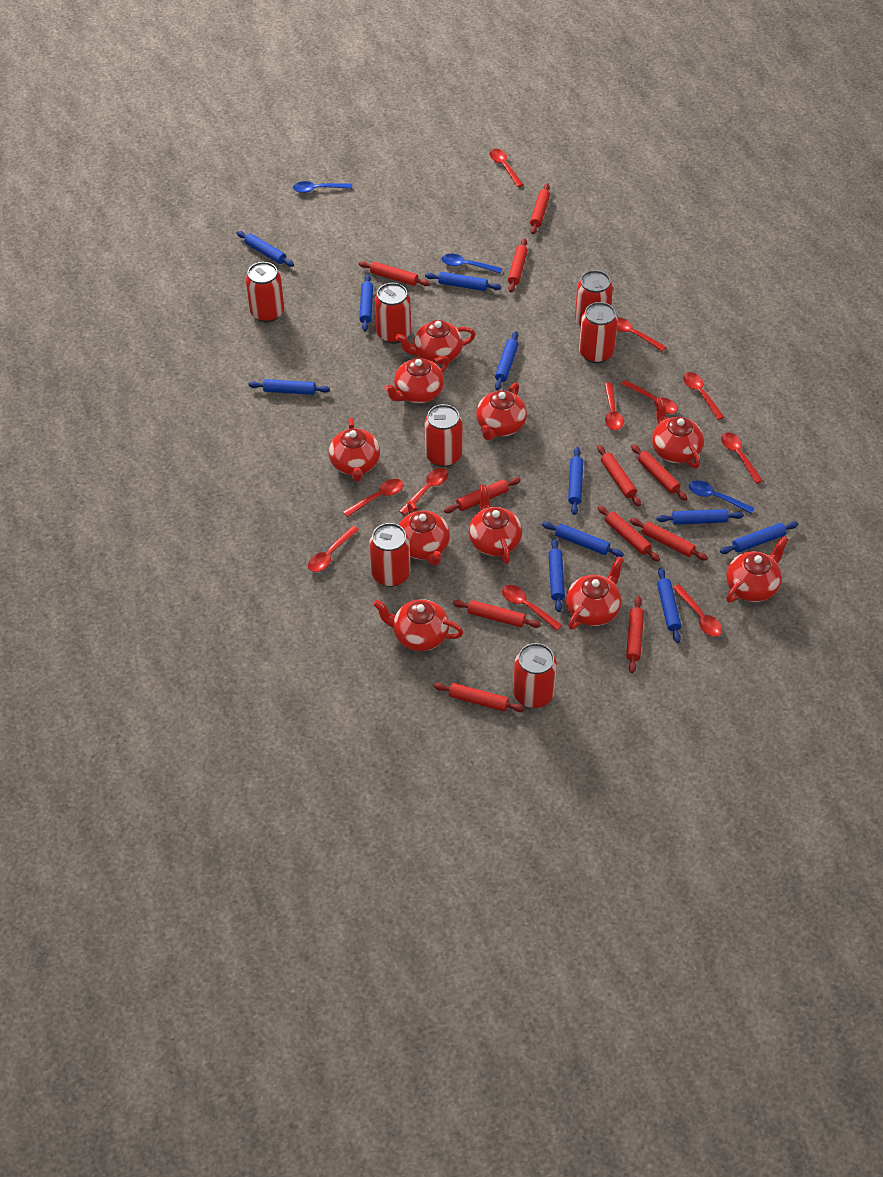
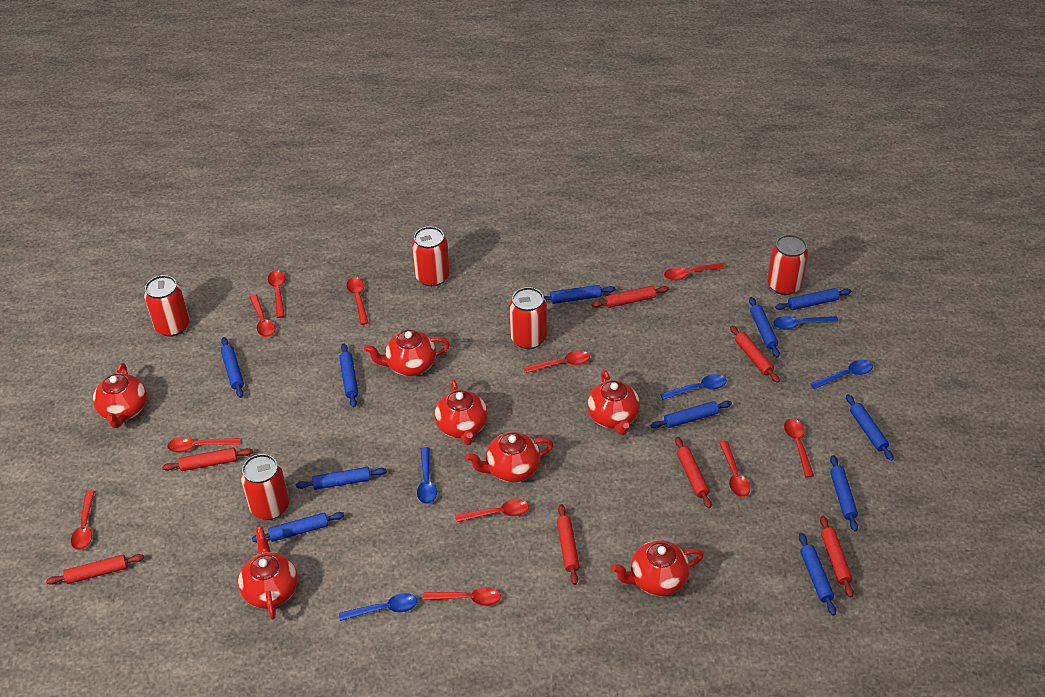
blue spoon: [293,181,352,193] [442,254,502,274] [689,480,755,514] = 3 -> [339,593,417,621] [417,447,437,504] [660,374,727,400] [773,316,838,330] [810,360,873,389] = 5
red can: [246,262,284,323] [369,523,411,587] [375,283,411,344] [424,404,462,467] [513,643,557,708] [575,270,613,327] [579,302,618,363] = 7 -> [144,275,190,337] [241,454,289,520] [412,226,450,287] [509,287,547,349] [767,234,808,295] = 5
red rolling pin: [358,261,430,286] [433,683,525,712] [444,477,521,513] [453,600,541,628] [508,238,528,292] [530,183,550,234] [597,445,641,506] [597,505,660,561] [626,596,644,673] [630,518,708,561] [631,444,688,501] = 11 -> [46,554,144,585] [162,448,253,471] [557,504,580,585] [592,286,669,308] [675,437,712,508] [730,326,780,383] [820,516,854,598] = 7
red teapot: [329,418,380,482] [373,599,464,651] [384,356,449,403] [396,320,476,365] [399,500,450,566] [469,484,522,564] [476,382,527,440] [566,556,624,630] [652,397,704,469] [726,536,789,603] = 10 -> [93,363,147,428] [238,526,298,620] [364,330,450,376] [434,379,488,445] [466,432,554,482] [587,370,640,435] [611,540,704,596] = 7

